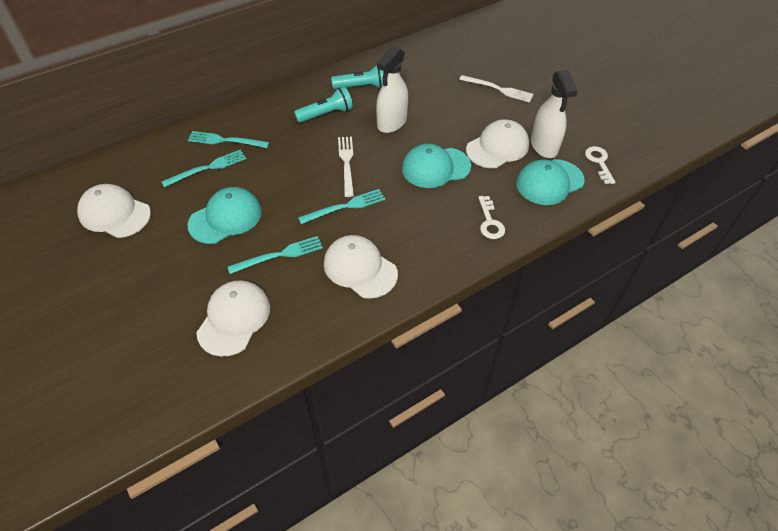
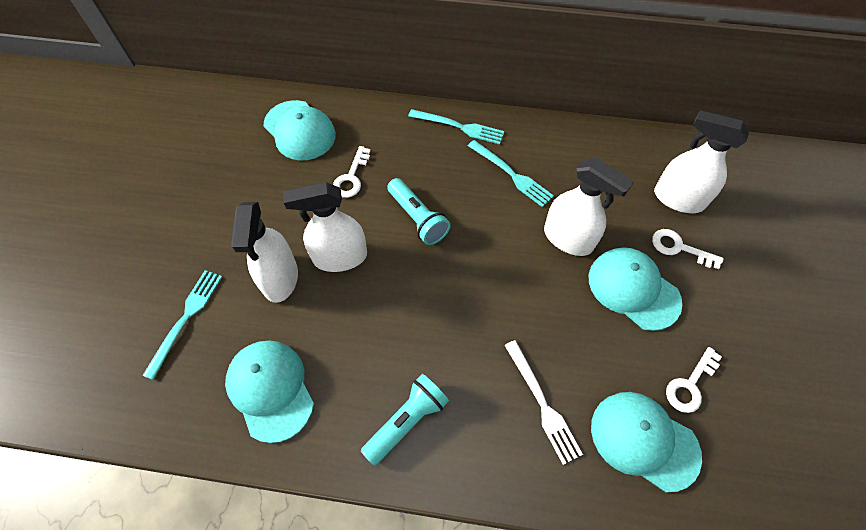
turquoise cap: [187,187,262,244] [402,144,471,188] [516,159,584,205] = 3 -> [225,340,314,443] [263,100,336,161] [589,247,682,331] [591,392,702,492] = 4
turquoise fork: [162,150,246,187] [188,131,269,148] [228,236,323,274] [298,189,385,224] = 4 -> [142,270,222,380] [408,109,504,145] [468,140,554,207] = 3
white cap: [77,184,151,238] [196,280,270,357] [324,235,398,299] [466,119,529,168] = 4 -> none = 0
white fork: [338,137,354,197] [459,75,534,103] = 2 -> [504,340,583,465] = 1
white key: [478,196,505,239] [585,146,615,184] = 2 -> [333,146,371,198] [652,229,724,269] [666,347,722,413] = 3
white spray bottle: [376,46,408,133] [531,70,578,158] = 2 -> [231,202,298,303] [283,182,367,272] [544,158,634,256] [654,110,749,213] = 4

